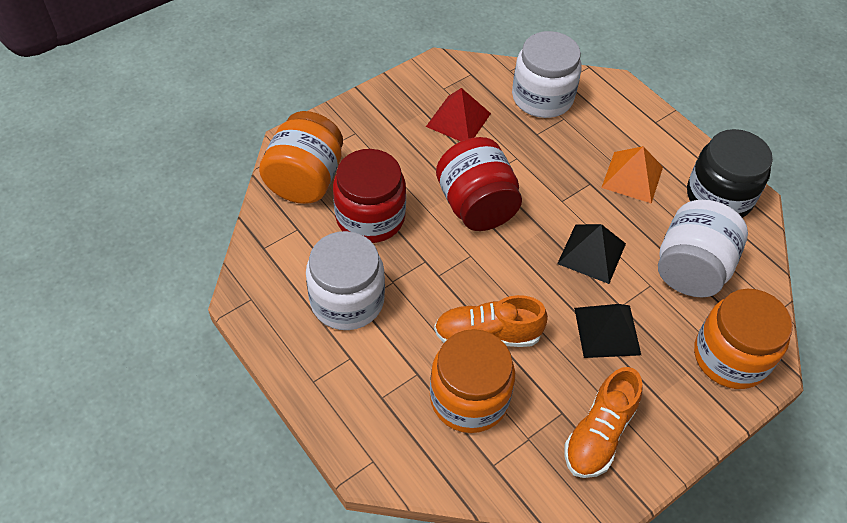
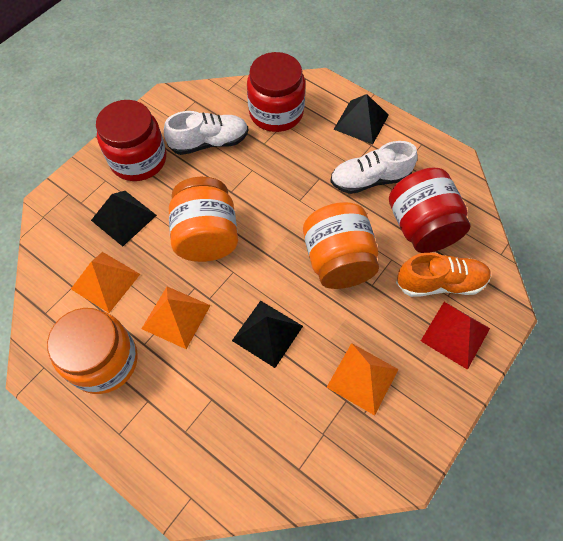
black jar: [687,129,773,218] = 1 -> none = 0
black pyramid: [557,224,626,284] [574,304,641,358] = 2 -> [91,191,157,246] [232,301,303,368] [333,94,389,145] = 3
orange pyramid: [601,146,663,204] = 1 -> [71,252,140,313] [141,287,211,349] [327,343,399,416] = 3
orange shoe: [434,295,548,347] [564,367,643,478] = 2 -> [396,253,491,297] = 1
red jar: [333,149,406,243] [436,137,522,231] = 2 -> [96,100,166,181] [247,52,305,132] [389,167,470,253] = 3
white jar: [306,231,385,330] [512,31,582,118] [658,200,748,297] = 3 -> none = 0
white shoe: none = 0 -> [164,111,248,155] [330,141,418,194] = 2

